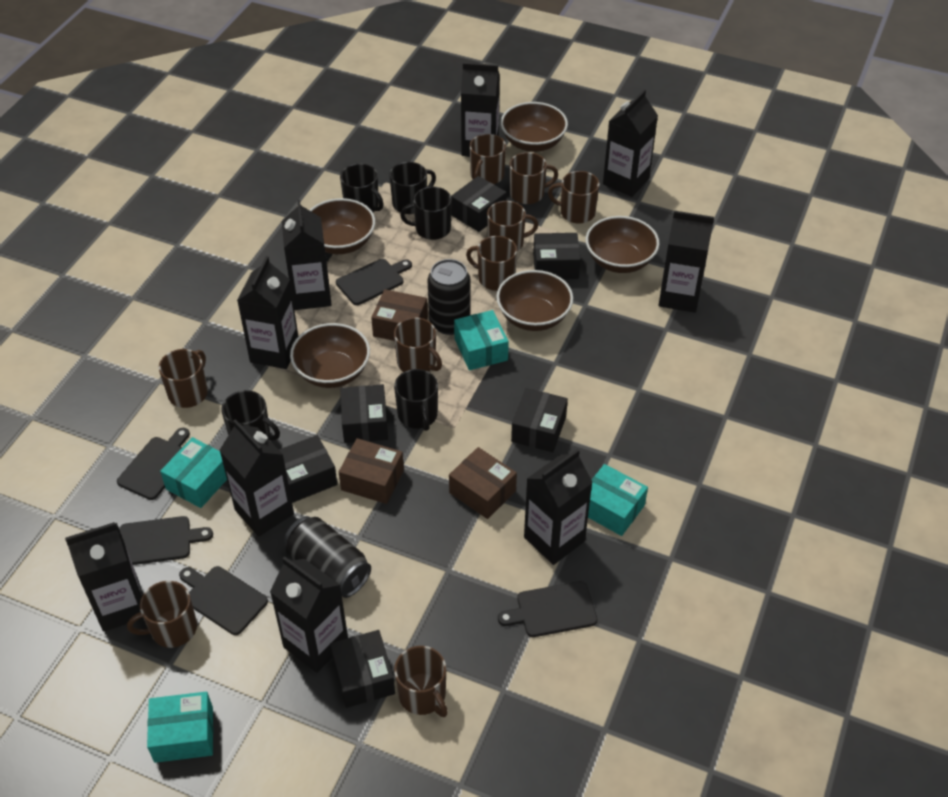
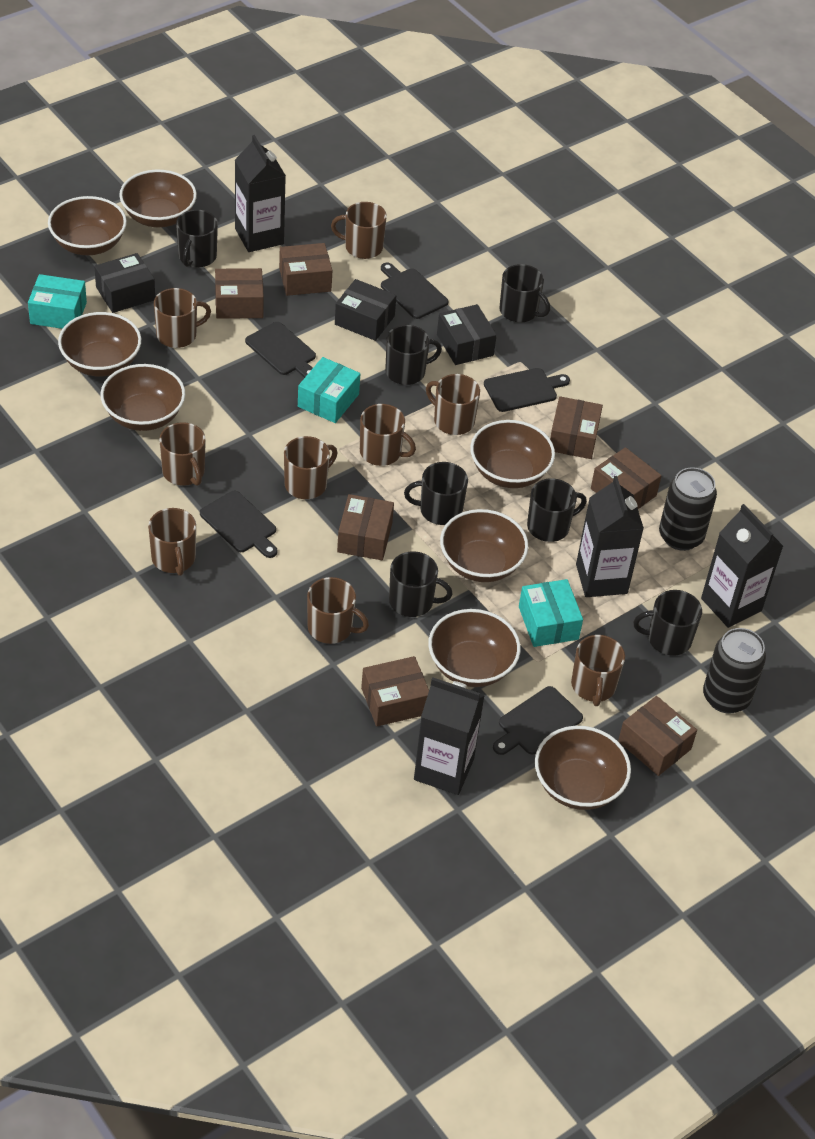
black box: [279,435,337,503] [330,630,395,708] [340,384,388,443] [451,176,507,232] [511,388,568,452] [533,233,581,279] = 6 -> [94,253,155,313] [335,279,396,341] [437,304,497,365] = 3
black carton: [65,522,143,632] [219,419,294,537] [237,256,298,369] [270,556,348,673] [282,200,332,310] [461,62,500,157] [524,449,593,565] [603,90,658,197] [659,211,714,313] = 9 -> [235,135,286,252] [414,677,485,795] [576,476,644,597] [701,504,783,628] = 4
black mug: [221,390,280,441] [340,164,384,212] [389,162,436,214] [394,369,438,431] [400,187,452,240] = 5 -> [176,210,218,268] [385,325,442,385] [389,551,453,617] [404,462,468,525] [499,264,550,323] [527,478,587,542] [633,590,702,656] = 7
brown bowl: [290,323,370,388] [309,198,375,254] [496,270,573,331] [501,102,568,152] [586,216,660,273] = 5 -> [48,196,127,255] [58,312,141,376] [100,364,185,431] [119,170,197,227] [428,609,521,687] [440,509,528,582] [470,420,555,488] [535,726,631,810] = 8
brown box: [339,438,404,504] [371,289,428,341] [449,447,517,519] = 3 -> [215,268,264,319] [279,243,332,296] [337,494,394,560] [361,656,429,726] [550,396,603,459] [591,447,662,509] [618,696,697,776] = 7
turquoise box: [147,692,213,763] [160,437,227,508] [454,310,509,370] [588,464,648,536] = 4 -> [28,274,87,329] [298,357,360,423] [519,579,583,647] = 3

